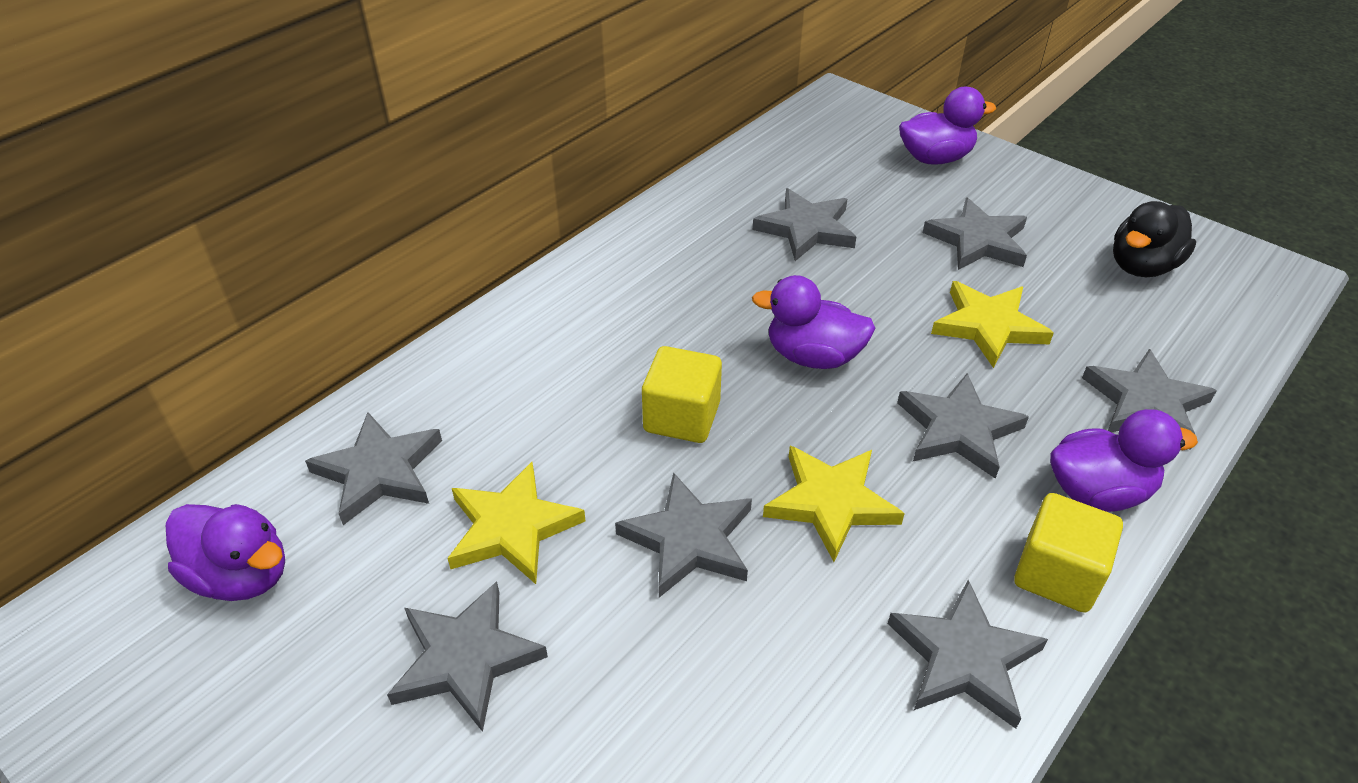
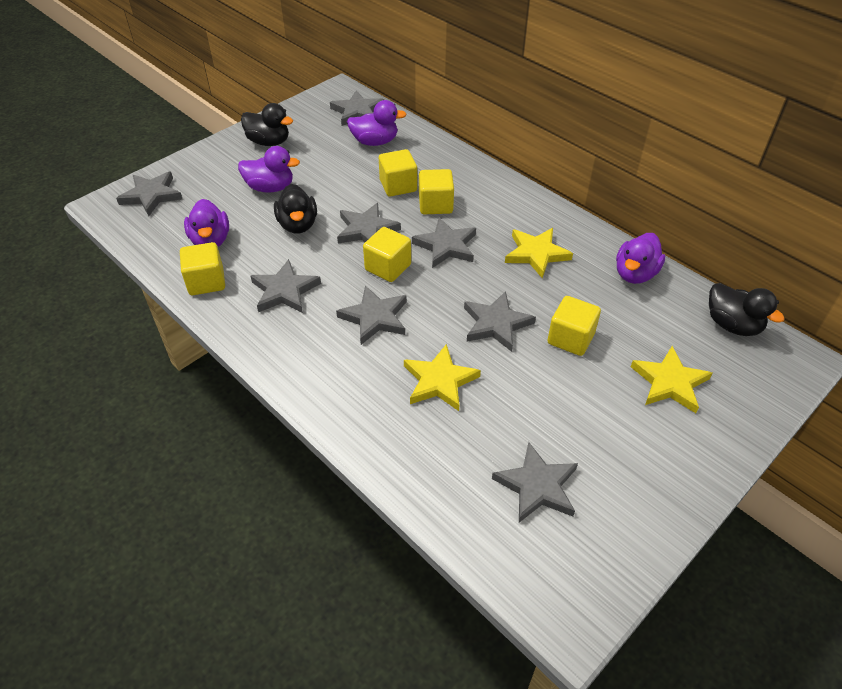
black duck: [1113,201,1196,277] = 1 -> [241,103,293,146] [274,184,317,234] [709,283,785,336] = 3
yellow cube: [642,346,722,443] [1014,493,1123,613] = 2 -> [180,242,225,295] [363,227,411,282] [379,149,417,196] [419,169,454,214] [547,296,601,356] = 5

